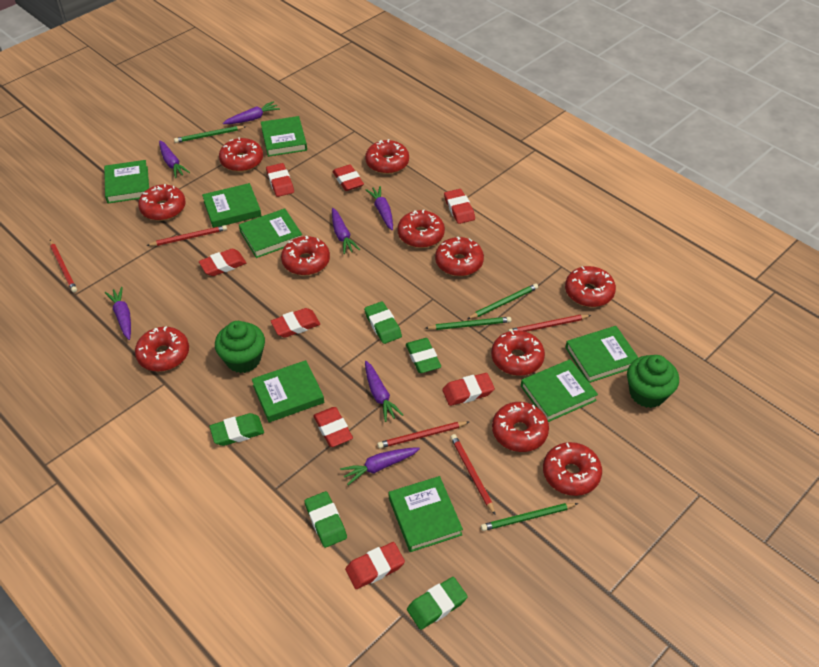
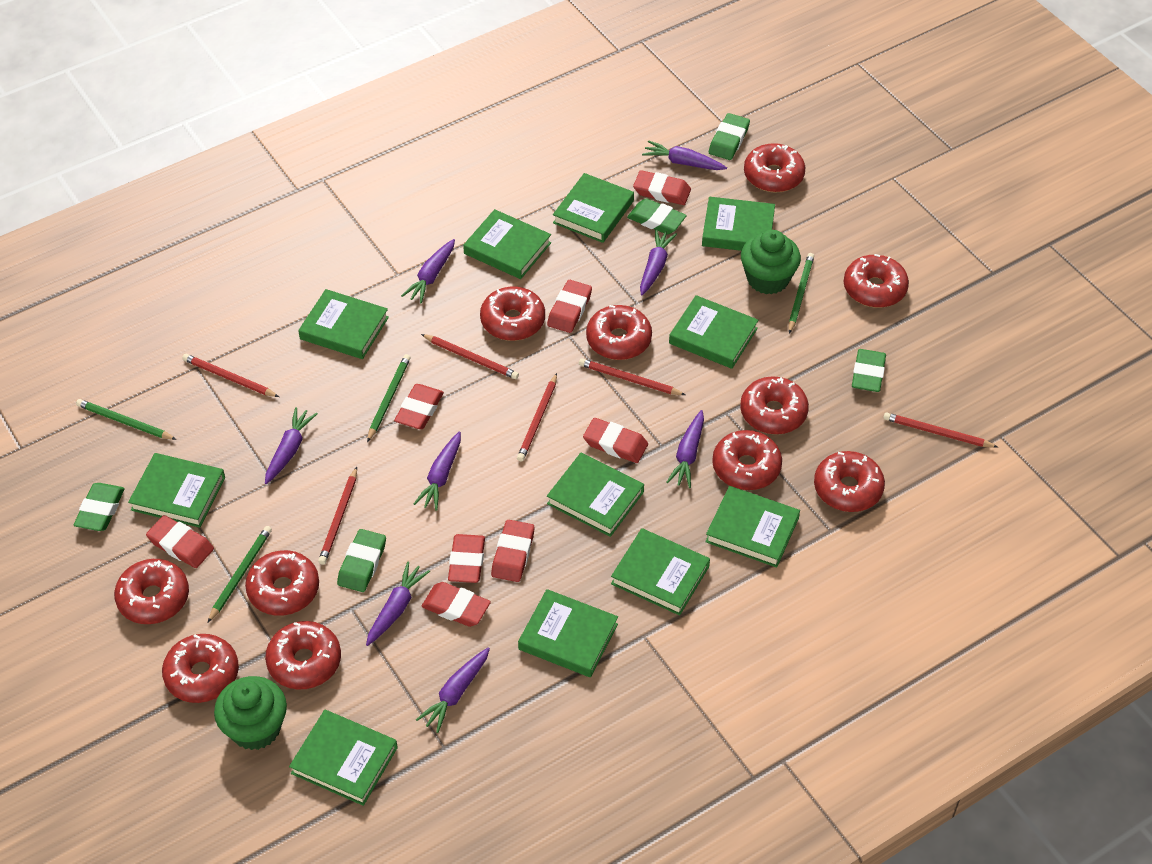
green book: [104,160,149,203] [202,183,261,228] [239,208,302,258] [252,360,324,422] [261,116,307,157] [389,476,463,552] [521,359,598,422] [565,326,639,383] = 8 -> [128,453,225,528] [289,710,398,806] [298,289,389,359] [463,209,551,279] [518,589,618,677] [547,453,644,537] [553,173,634,243] [611,528,710,615] [669,295,759,369] [702,197,775,251] [705,486,800,568] = 11
purple carrot: [105,287,131,340] [159,141,190,178] [223,101,280,124] [332,208,360,254] [340,447,420,485] [365,186,393,230] [365,361,403,422] = 7 -> [265,407,318,484] [366,562,430,646] [401,239,455,304] [414,432,461,511] [416,647,490,733] [640,229,677,295] [642,140,727,170] [666,410,704,488] = 8
red pencil: [50,240,77,293] [146,225,227,246] [377,421,469,448] [451,434,495,515] [508,315,591,332] = 5 -> [182,354,279,397] [318,467,357,565] [421,334,519,379] [517,373,557,462] [579,358,685,395] [883,412,998,448] = 6

